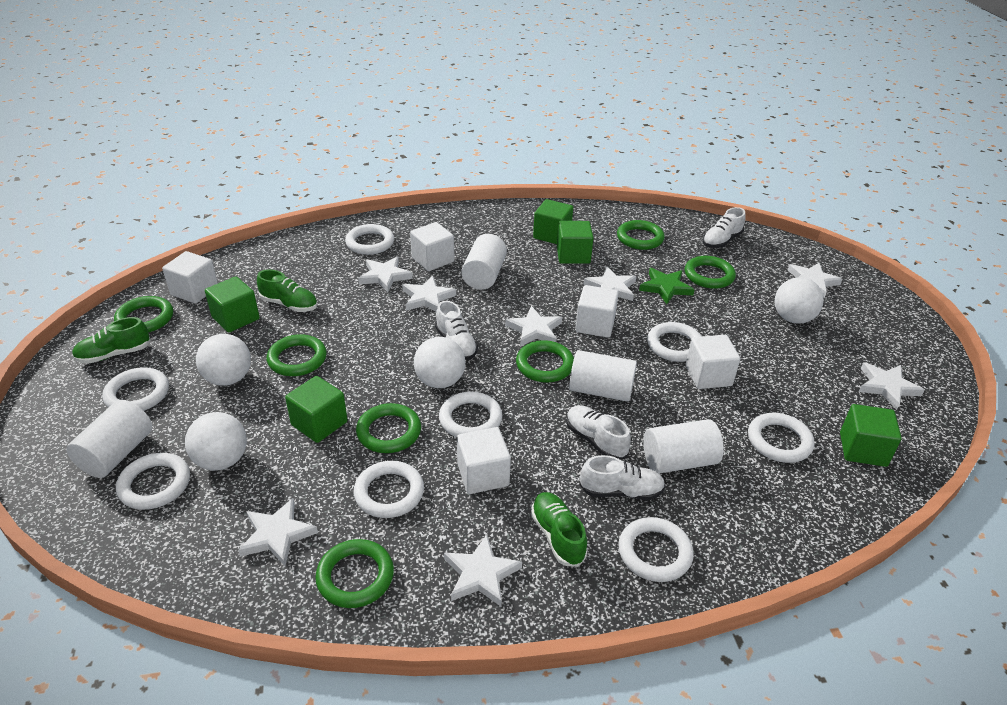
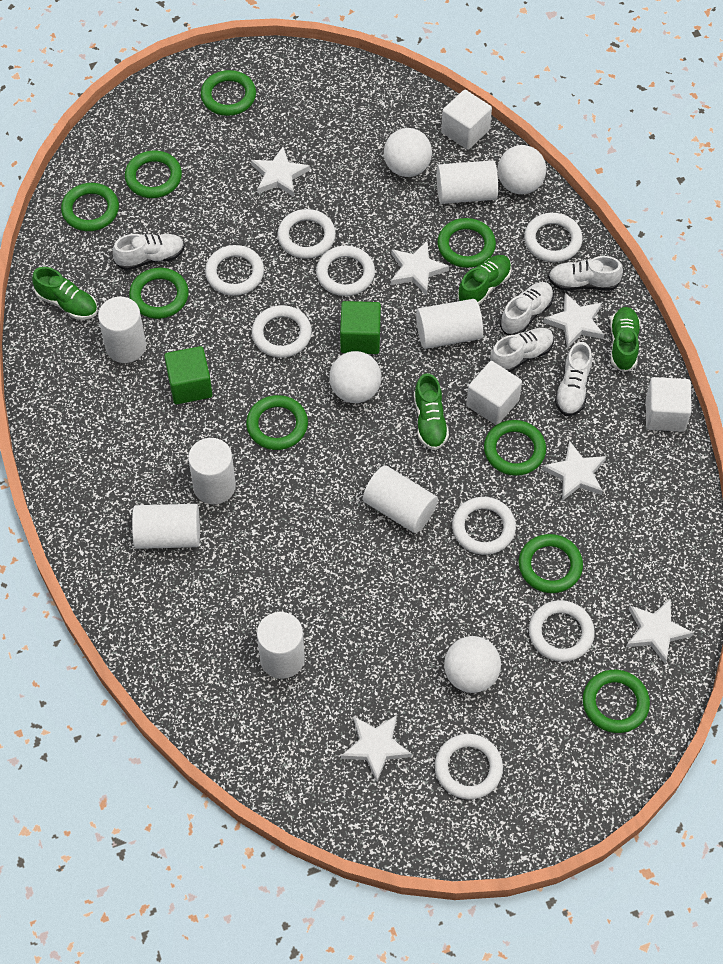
green cube: [205,276,260,332] [285,376,347,443] [533,199,573,244] [557,221,593,264] [840,404,902,467] = 5 -> [164,346,213,404] [340,301,381,354] = 2
green ring: [114,296,173,332] [266,334,327,376] [315,539,394,608] [356,403,421,453] [516,340,574,383] [617,220,665,250] [684,256,736,289] = 7 -> [61,183,119,231] [125,151,182,198] [129,268,189,319] [201,70,256,116] [246,395,308,450] [437,218,496,268] [484,420,546,476] [519,534,583,593] [583,670,650,733] = 9
green shoe: [72,317,151,364] [257,269,318,312] [531,492,588,567] = 3 -> [32,267,98,320] [414,373,449,450] [457,255,512,305] [610,307,641,372] = 4
green star: [639,268,695,304] = 1 -> none = 0
white cube: [162,251,218,304] [410,222,454,271] [457,427,511,494] [575,285,619,338] [686,335,740,389] = 5 -> [441,90,492,150] [466,361,522,425] [646,377,692,432] = 3
white cylinder: [66,400,152,478] [461,234,507,290] [569,350,637,402] [643,419,724,474] = 4 -> [98,297,146,363] [132,504,200,549] [188,438,236,504] [257,612,305,679] [363,465,438,533] [416,299,483,349] [437,160,498,204] = 7
white shoe: [435,301,478,360] [566,405,631,459] [580,455,665,500] [702,207,746,248] = 4 -> [113,234,185,270] [490,328,554,372] [500,282,554,335] [548,256,623,291] [555,342,592,416] = 5
white star: [238,498,318,566] [358,256,413,292] [402,276,456,311] [444,534,522,607] [505,306,562,347] [583,266,636,301] [788,263,842,298] [859,362,924,409] = 8 -> [251,147,310,197] [341,715,412,782] [391,241,449,295] [542,441,606,501] [543,293,604,349] [626,599,694,664] = 6

